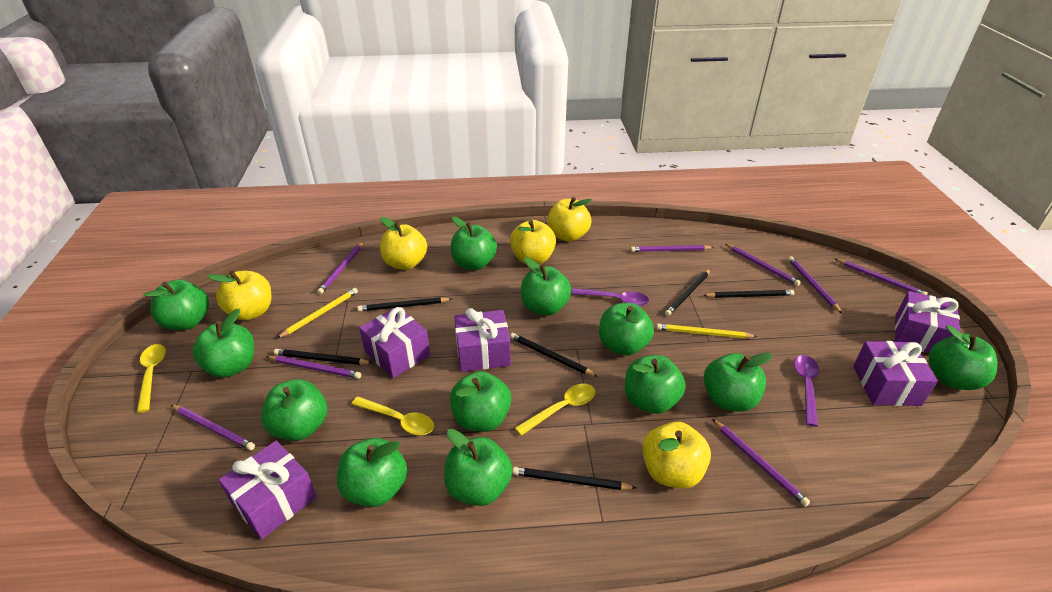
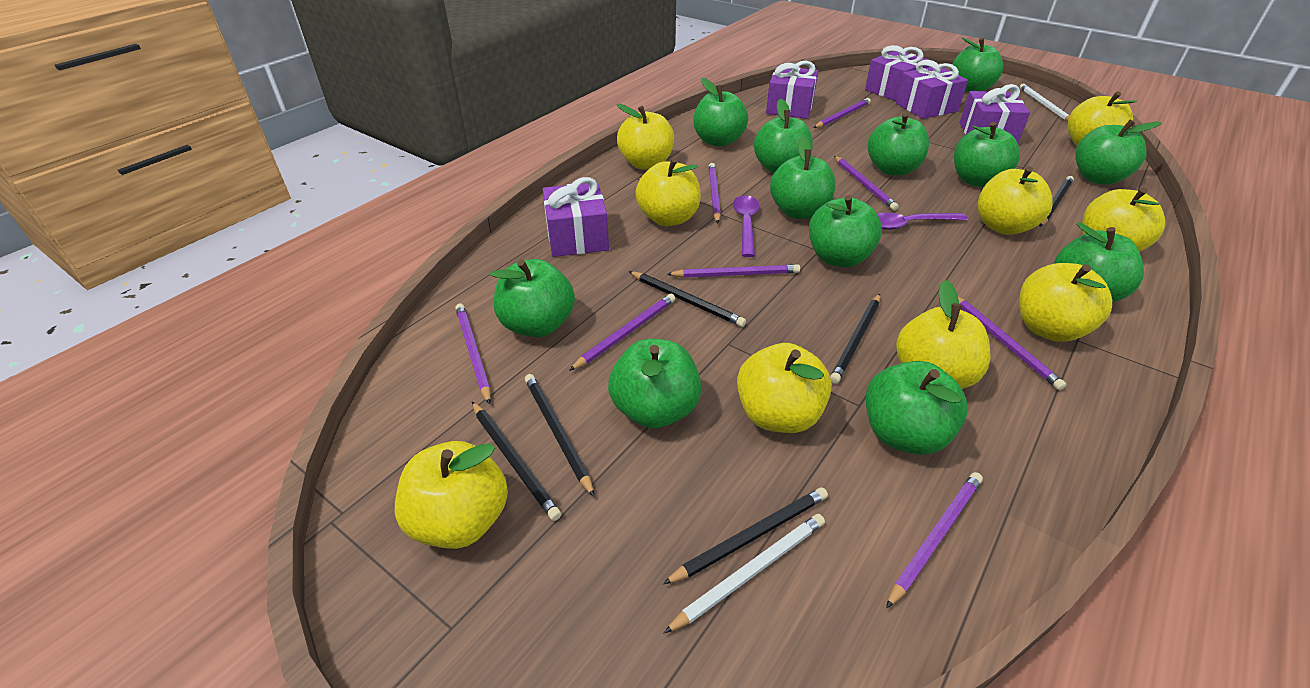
white pencil: none = 0 -> [664,514,825,633] [1020,83,1070,121] = 2
yellow apple: [207,271,271,320] [380,217,427,270] [510,220,556,264] [547,197,592,242] [642,422,711,489] = 5 -> [395,441,508,549] [616,104,674,169] [635,158,701,226] [737,343,832,433] [896,280,990,389] [977,166,1053,235] [1019,263,1112,342] [1067,91,1137,146] [1082,187,1165,252] = 9
yellow pencil: [277,288,358,338] [656,324,757,338] = 2 -> none = 0
yellow spoon: [137,344,166,413] [352,396,434,435] [515,384,595,436] = 3 -> none = 0

